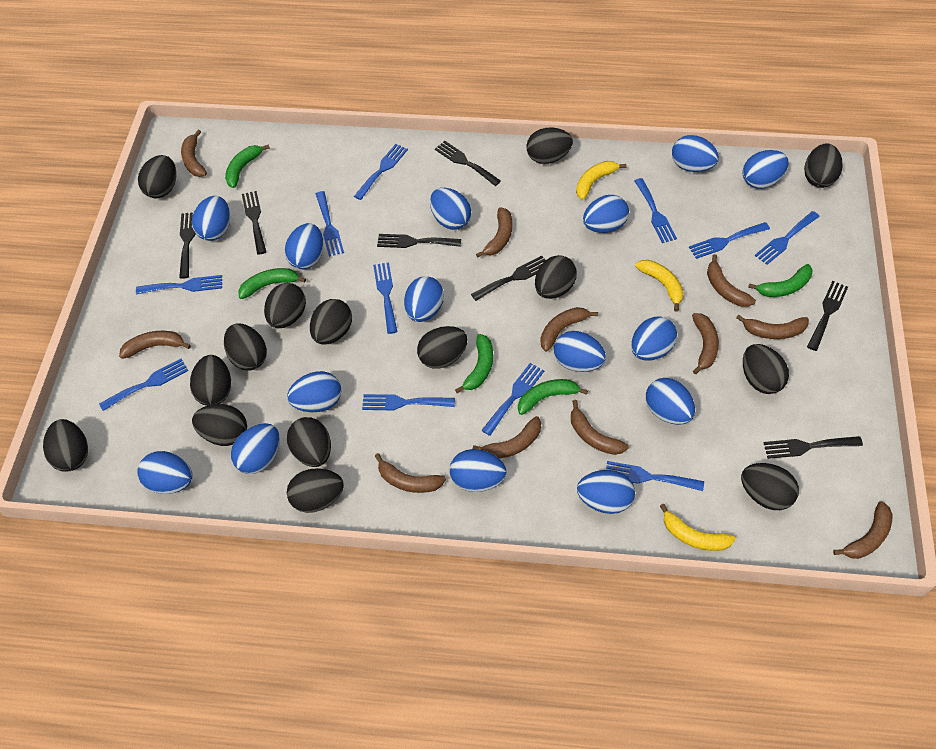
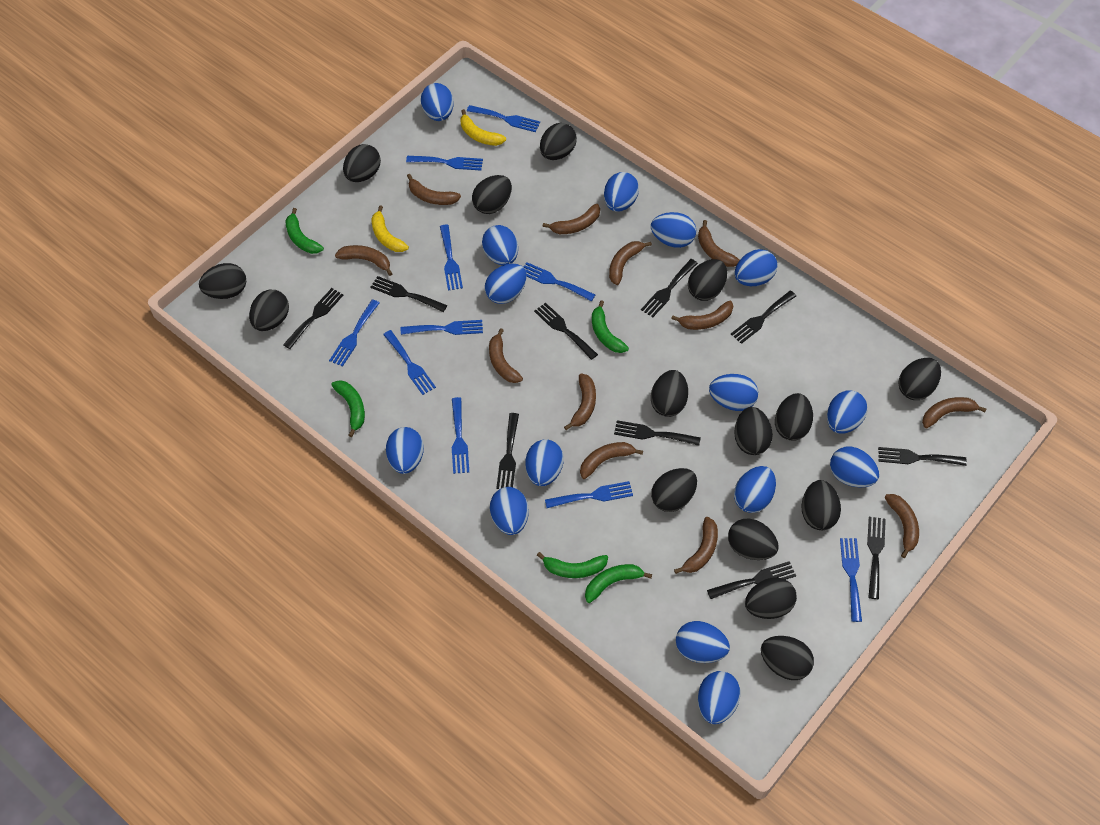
black fork: [179,213,196,279] [242,191,266,255] [377,234,461,248] [435,141,501,186] [471,256,545,301] [764,436,863,459] [807,281,848,351] = 7 -> [283,288,343,349] [370,276,447,312] [496,413,519,489] [534,302,598,360] [614,420,701,446] [641,259,698,317] [707,561,796,599] [731,290,796,344] [867,517,886,599] [878,447,967,466] = 10
blue fork: [99,359,188,411] [136,275,222,294] [316,191,344,257] [354,144,408,200] [362,394,455,410] [373,262,397,334] [481,363,544,436] [606,461,704,491] [634,178,677,243] [689,222,770,259] [755,211,820,265] = 11 -> [329,299,379,367] [383,330,436,395] [401,320,483,335] [406,156,483,171] [440,225,463,291] [452,397,469,474] [467,105,540,132] [524,262,595,301] [545,481,633,508] [840,538,862,622] = 10
brown banana: [119,331,191,359] [181,130,207,177] [375,453,446,493] [473,416,541,458] [476,207,512,258] [540,307,598,352] [571,400,629,455] [692,313,719,374] [707,254,756,307] [736,315,809,339] [833,501,893,559] = 11 -> [335,245,393,276] [407,174,461,205] [489,328,523,383] [543,204,600,234] [564,373,596,430] [580,442,643,479] [609,241,652,285] [671,301,733,330] [674,517,718,574] [698,220,740,267] [884,494,919,558] [922,397,986,428] = 12
yellow banana: [576,161,627,200] [635,260,684,312] [660,504,736,551] = 3 -> [371,206,409,252] [460,109,506,146] = 2

